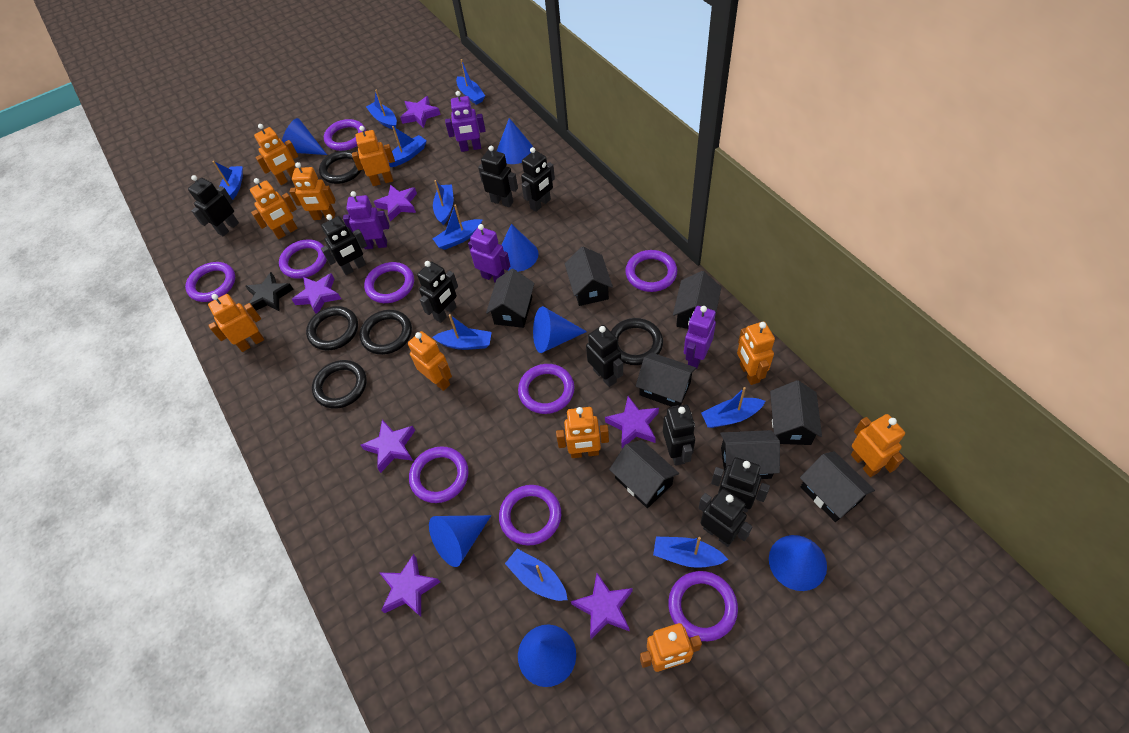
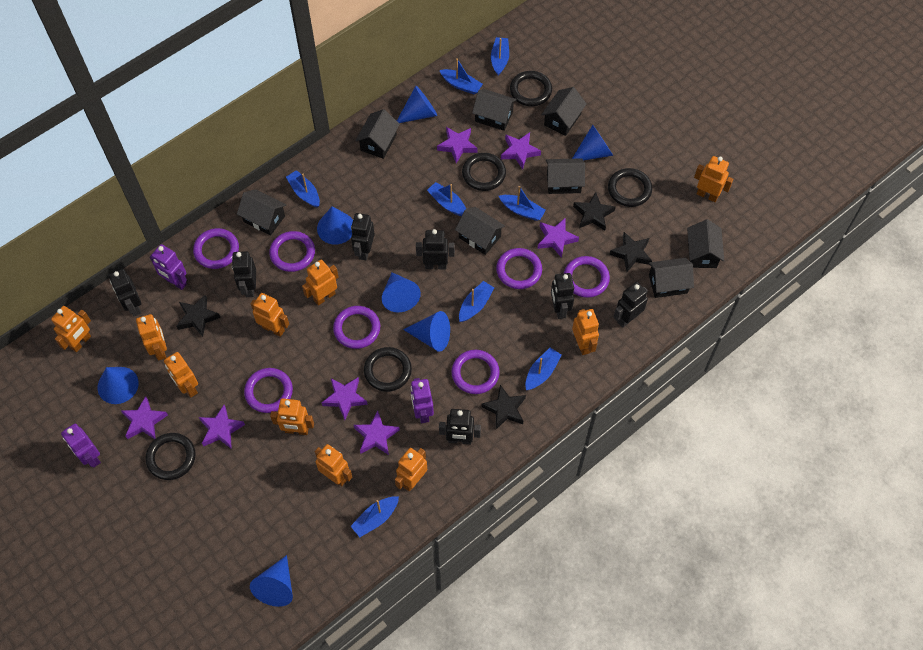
black robot: [188,175,239,237] [321,214,367,275] [417,261,458,323] [478,146,518,207] [521,147,555,212] [586,325,623,387] [663,405,695,466] [698,489,752,547] [711,457,770,513] = 9 -> [109,269,141,316] [232,251,256,297] [351,213,375,260] [416,229,455,269] [439,409,481,445] [551,273,574,319] [614,282,648,328] = 7
black star: [245,272,294,311] = 1 -> [176,295,221,337] [481,385,526,429] [573,192,615,231] [609,232,652,272] = 4
blue boat: [212,161,243,200] [366,90,397,129] [388,126,427,167] [433,180,454,225] [433,204,483,250] [433,314,492,350] [456,59,485,105] [505,549,568,601] [653,537,728,568] [701,387,765,428] = 10 -> [286,170,320,208] [350,496,399,537] [427,182,466,216] [439,58,483,94] [459,281,494,322] [491,37,509,75] [499,186,546,221] [525,348,561,390] = 8
purple ring: [185,262,235,302] [279,239,327,279] [324,119,366,151] [364,262,414,303] [409,446,468,503] [499,485,561,546] [518,364,575,414] [625,250,677,292] [668,571,738,641] = 9 -> [193,228,239,269] [244,368,293,413] [269,231,315,272] [333,306,380,349] [451,350,500,394] [496,248,542,289] [564,256,610,298] = 7
purple robot: [343,191,389,249] [445,91,486,152] [468,224,510,282] [684,306,716,369] = 4 -> [61,424,101,468] [150,244,187,290] [410,378,434,423] = 3

